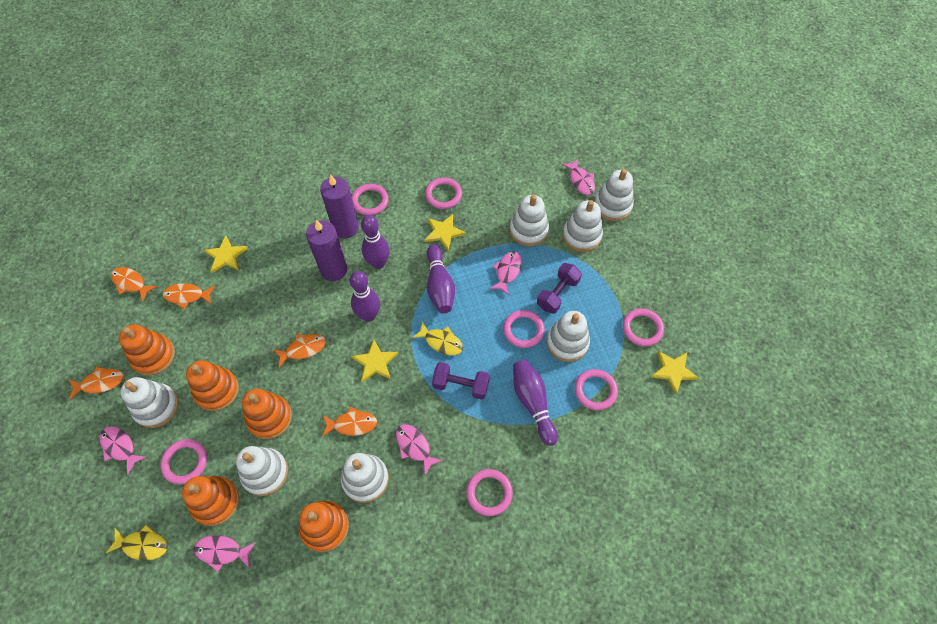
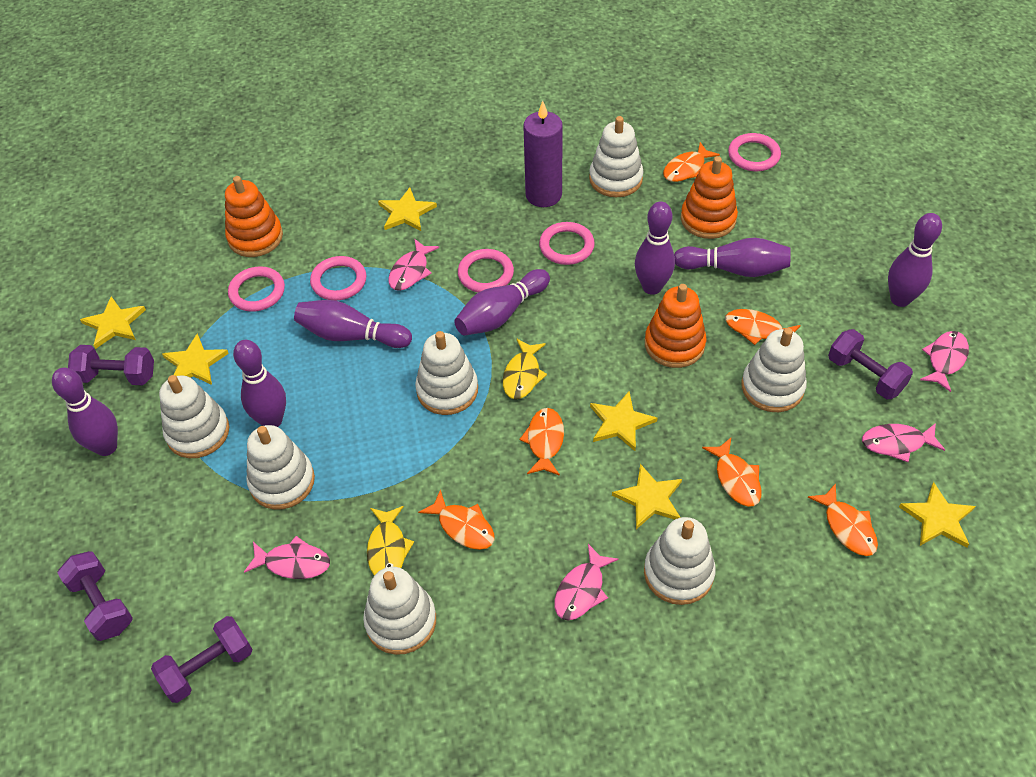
orange fish: [69,367,124,400] [111,267,157,301] [163,283,215,309] [273,334,326,368] [322,406,377,437] = 5 -> [418,489,495,550] [519,408,564,476] [663,142,720,182] [702,438,762,507] [725,309,801,345] [807,483,878,556] = 6
orange stacking toy: [119,324,175,376] [182,476,239,526] [186,360,239,411] [242,389,292,439] [299,501,349,552] = 5 -> [225,176,283,257] [645,284,706,368] [681,156,738,239] = 3
pink ring: [160,439,207,484] [352,184,389,215] [425,178,462,209] [466,469,513,516] [503,310,545,348] [575,369,618,410] [623,308,664,346] = 7 -> [228,266,285,312] [310,256,366,301] [458,249,514,293] [539,222,595,265] [728,133,781,171] = 5
purple bowling pin: [350,271,380,322] [361,215,390,269] [427,244,455,314] [513,359,558,446] = 4 -> [52,368,118,456] [233,340,286,427] [294,300,412,348] [454,269,550,336] [635,201,675,295] [674,238,791,277] [888,213,942,307] = 7
purple candle: [306,220,347,281] [320,174,359,238] = 2 -> [523,101,563,207] = 1
purple dumbbell: [432,362,490,400] [537,263,582,314] = 2 -> [57,551,133,641] [68,345,154,385] [151,616,253,703] [828,329,913,399] = 4
yellow star: [204,236,248,273] [351,340,398,382] [424,214,466,251] [651,351,699,394] = 4 -> [80,296,146,349] [162,334,229,385] [378,187,437,231] [590,392,658,451] [612,464,682,529] [899,482,976,548] = 6

